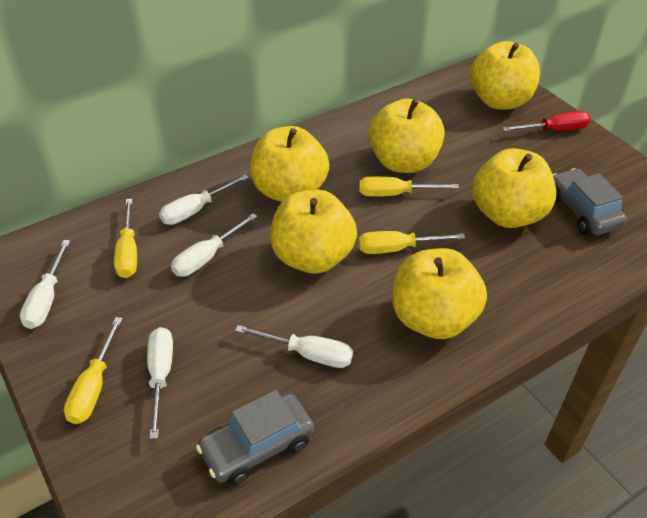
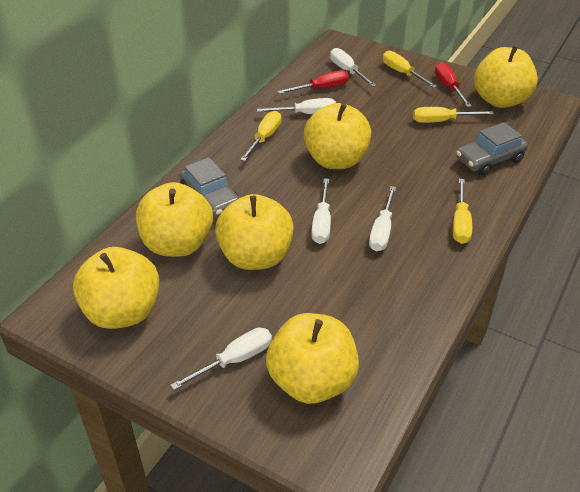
red screwdriver: [502,111,591,132] = 1 -> [277,70,349,94] [435,62,472,107] = 2

